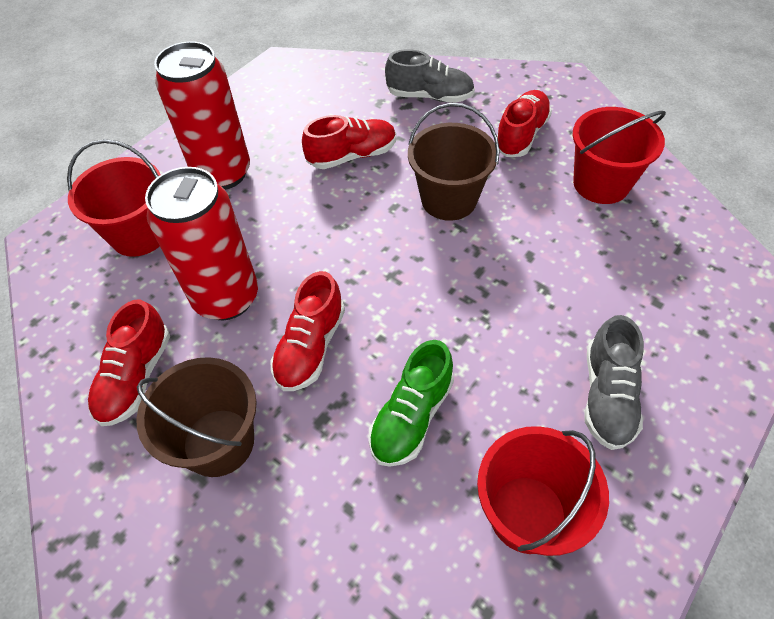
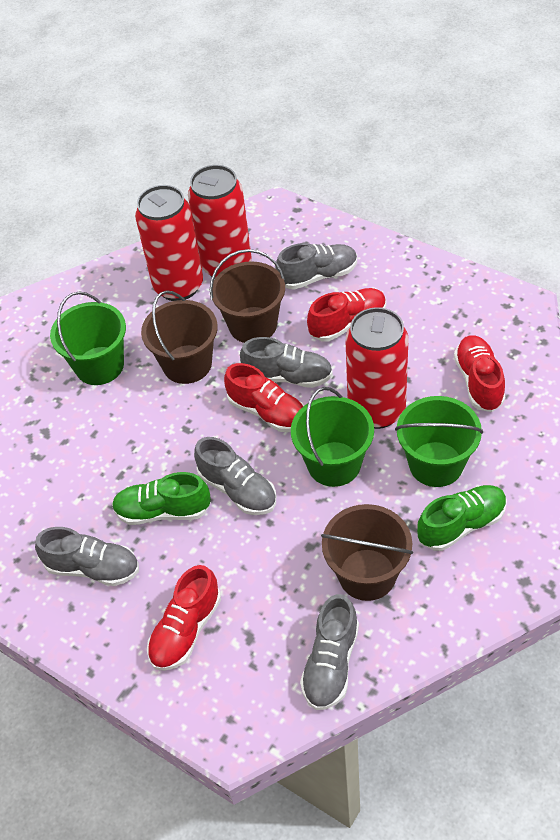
brown bucket: [137,357,257,477] [408,103,500,221] = 2 -> [141,290,218,384] [210,249,285,343] [321,504,413,601] = 3
green bucket: none = 0 -> [50,291,126,385] [291,387,374,487] [395,396,483,487] = 3
green shoe: [368,340,454,467] = 1 -> [112,472,211,525] [417,485,507,551] = 2
grey shoe: [385,49,475,103] [585,315,644,450] = 2 -> [35,527,139,586] [194,437,276,515] [240,337,333,388] [275,243,357,290] [300,594,359,710] = 5
red bucket: [67,139,161,257] [477,426,609,556] [572,107,666,204] = 3 -> none = 0
red can: [145,167,258,320] [154,41,250,190] = 2 -> [135,185,203,301] [188,165,252,279] [346,307,409,429] = 3

